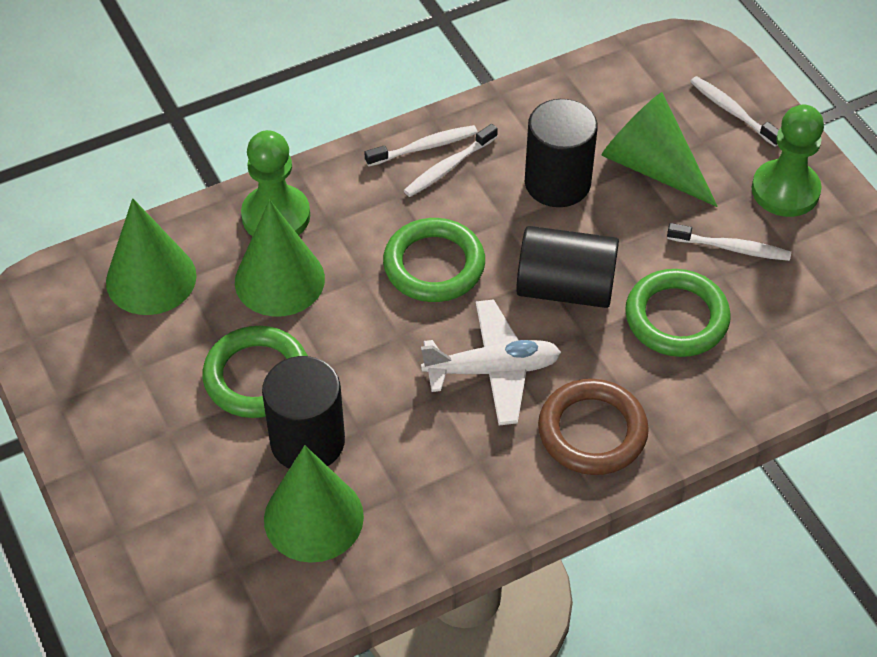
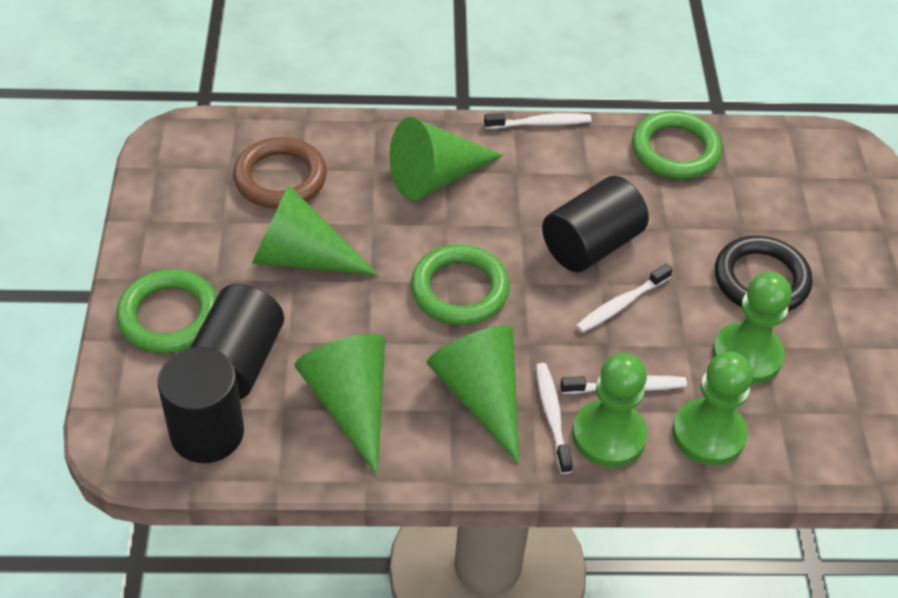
black ring: none = 0 -> [715,236,813,312] = 1
green pawn: [241,130,310,237] [752,105,824,217] = 2 -> [572,353,647,467] [672,352,753,466] [712,272,792,384] = 3
white plane: [421,299,561,425] = 1 -> none = 0

